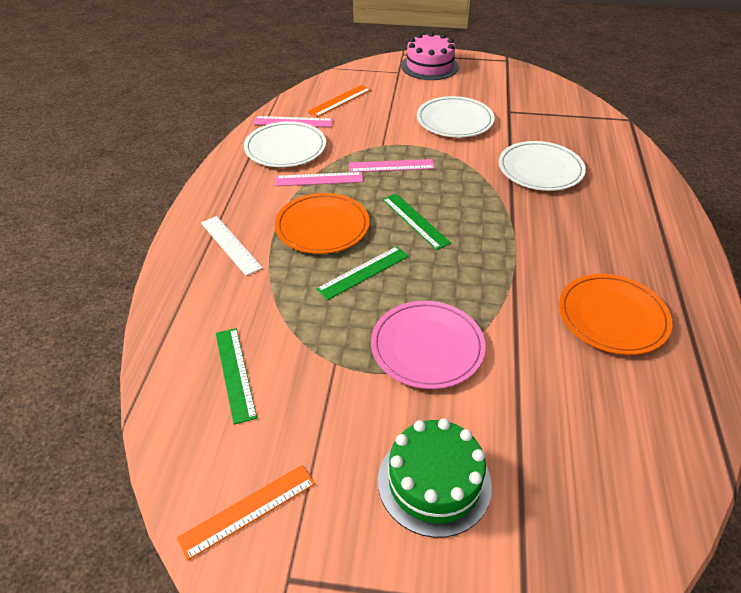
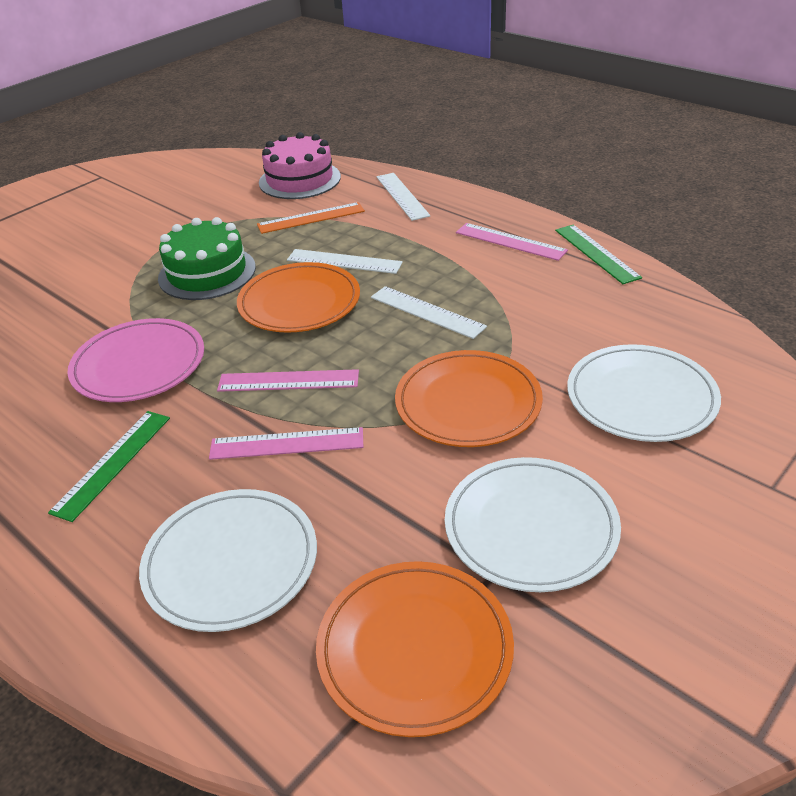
green ruler: [216,328,257,425] [316,246,409,300] [382,194,451,250] = 3 -> [48,411,170,522] [555,225,642,284] = 2
orange plate: [275,193,370,254] [559,274,672,355] = 2 -> [237,262,360,333] [316,561,514,737] [395,350,543,447] = 3
orange ruler: [176,465,315,561] [307,85,371,117] = 2 -> [257,202,365,234] = 1
white ruler: [201,216,263,276] = 1 -> [287,249,403,274] [371,286,487,339] [376,173,430,221] = 3

